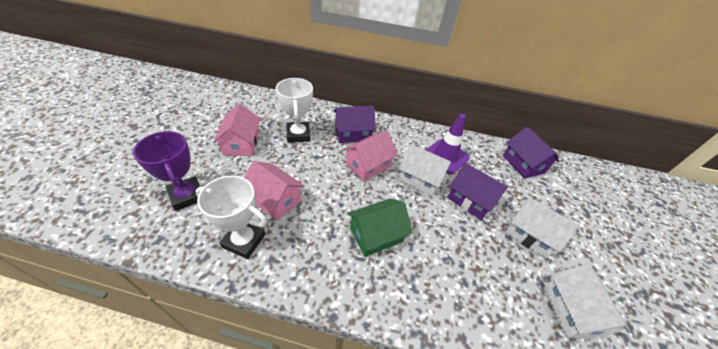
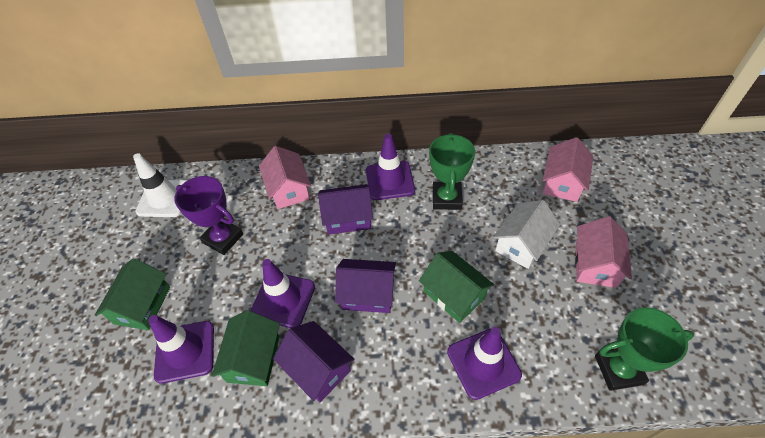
green house: [347,199,412,257] = 1 -> [95,258,170,330] [212,310,280,386] [419,251,494,323] = 3
green trophy: none = 0 -> [429,133,475,210] [595,307,694,391] = 2
purple traffic cone: [426,114,470,175] = 1 -> [148,315,214,384] [251,259,315,328] [366,134,415,200] [447,327,522,400] = 4
white house: [398,144,451,196] [505,197,579,258] [544,264,631,338] = 3 -> [493,200,560,269] = 1
white traffic cone: none = 0 -> [133,153,187,217] = 1
white trophy: [195,176,267,259] [276,78,313,143] = 2 -> none = 0

